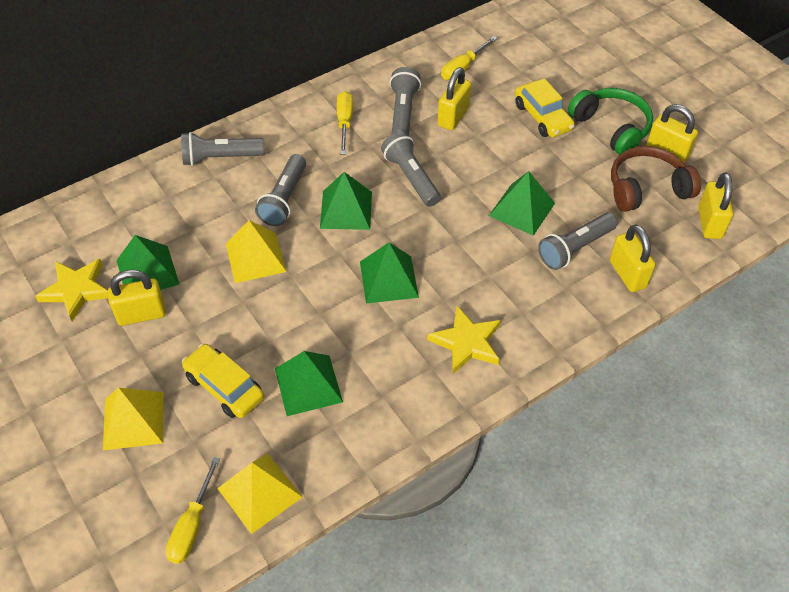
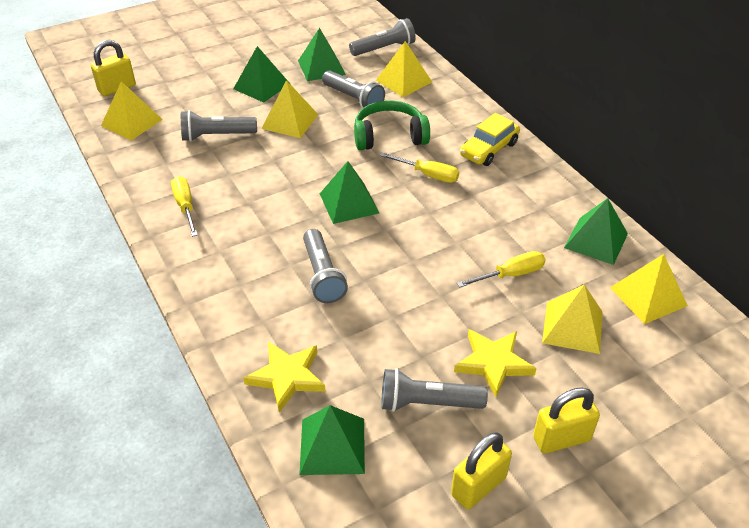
brown headphones: [611,146,701,212] = 1 -> none = 0
yellow car: [182,344,264,418] [515,78,575,137] = 2 -> [460,113,520,166] = 1
yellow padlock: [108,270,166,326] [437,67,471,130] [610,224,656,292] [646,104,698,163] [698,172,733,239] = 5 -> [91,40,136,96] [451,432,512,509] [533,387,600,454] = 3
yellow pyramid: [103,388,163,450] [217,454,302,534] [226,220,287,283] = 3 -> [101,81,163,141] [261,80,318,138] [376,41,432,97] [542,284,603,354] [610,254,688,324] = 5

